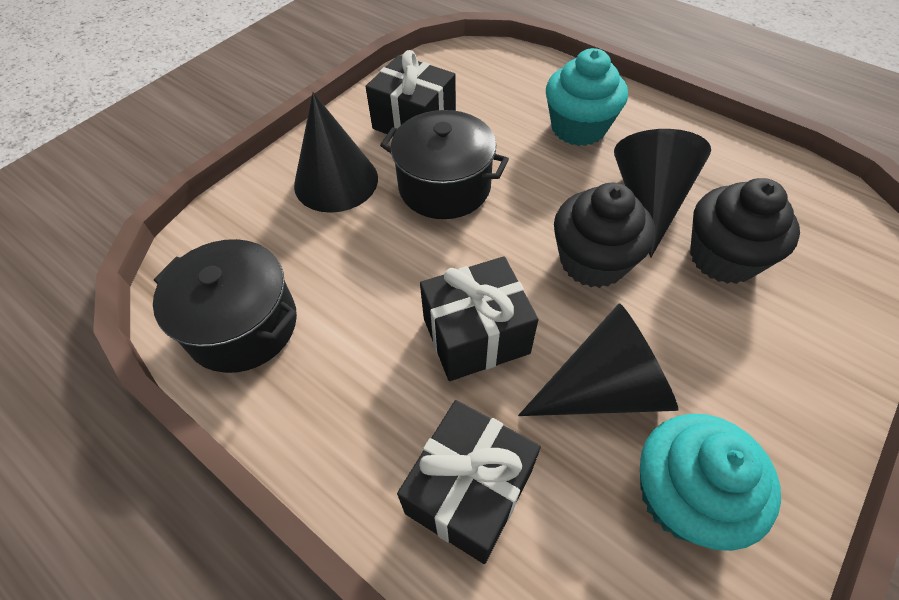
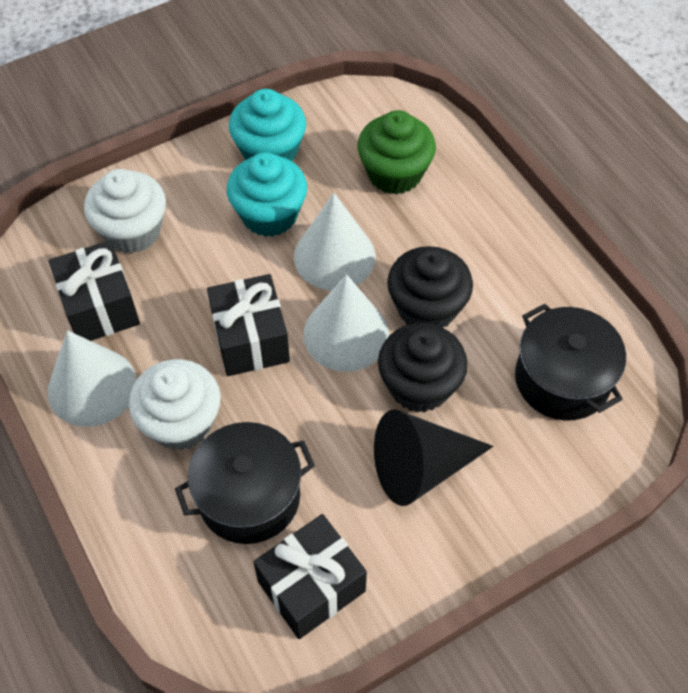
black cone: [294,92,378,213] [518,303,678,416] [614,129,711,258] = 3 -> [374,409,493,506] = 1
green cupcake: none = 0 -> [358,110,436,194] = 1
white cone: none = 0 -> [48,330,137,427] [294,193,376,290] [303,274,389,372] = 3
white cupcake: none = 0 -> [84,169,166,254] [129,359,221,450] = 2

